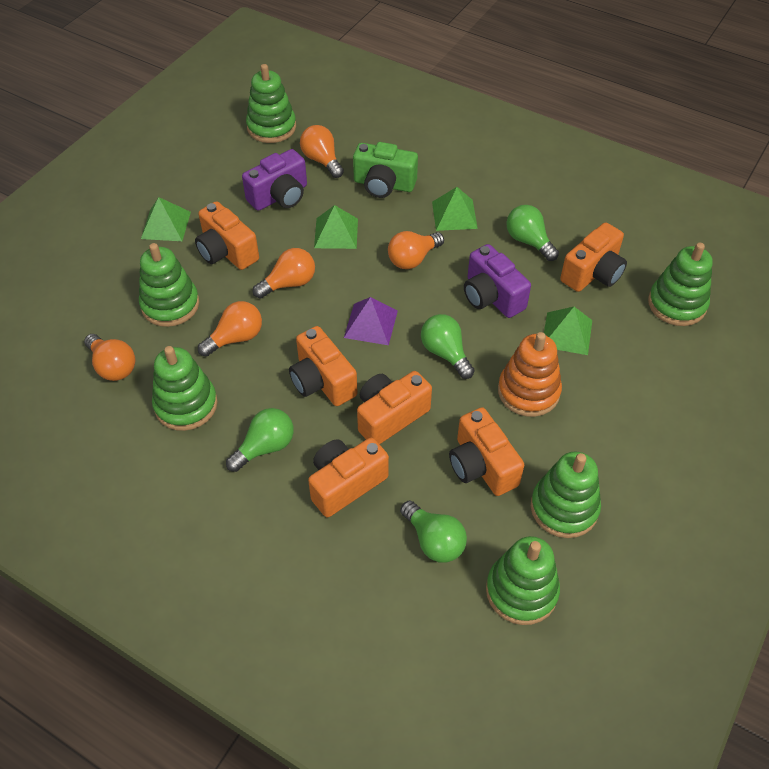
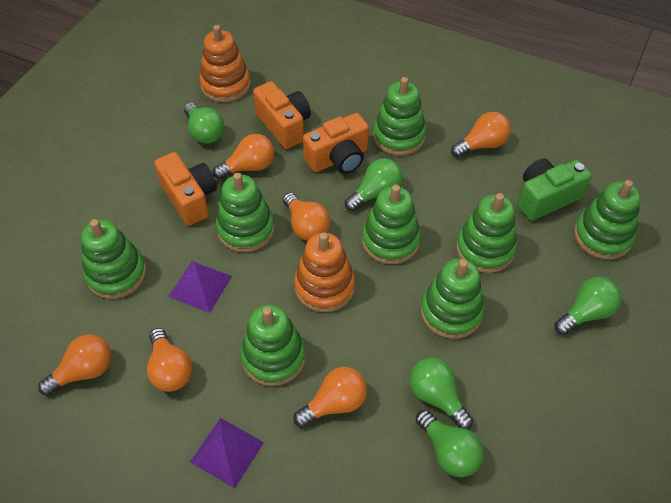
green light bulb: [226,408,294,472] [400,501,467,562] [421,314,475,379] [506,205,559,261] = 4 -> [184,103,224,144] [345,158,403,211] [410,358,473,430] [416,410,484,477] [555,277,621,335] = 5
green pyramid: [141,197,191,241] [314,205,358,249] [432,187,478,231] [544,307,592,355] = 4 -> none = 0
green stacking toy: [139,243,199,327] [152,346,218,431] [246,64,296,143] [486,536,560,625] [531,452,601,538] [648,243,713,326] = 6 -> [81,219,146,299] [216,173,275,252] [240,305,306,386] [362,185,421,264] [373,77,426,156] [421,258,484,339] [456,193,517,273] [574,180,641,260] = 8
orange camera: [195,201,259,270] [289,326,358,406] [308,438,389,517] [357,371,432,445] [449,407,524,496] [560,222,627,292] = 6 -> [154,152,217,226] [253,81,311,149] [303,113,369,174] = 3
orange light bulb: [84,334,135,381] [198,301,262,357] [253,248,315,299] [300,125,344,178] [388,231,444,269] = 5 -> [38,335,111,396] [147,328,192,392] [213,134,274,179] [283,193,330,241] [293,367,367,428] [451,112,511,157] = 6
orange stacking toy: [498,332,562,417] = 1 -> [199,25,251,102] [294,232,355,312] = 2
purple camera: [242,149,307,211] [464,244,531,318] = 2 -> none = 0
purple pyramid: [344,297,398,345] = 1 -> [168,261,232,313] [190,418,264,488] = 2

